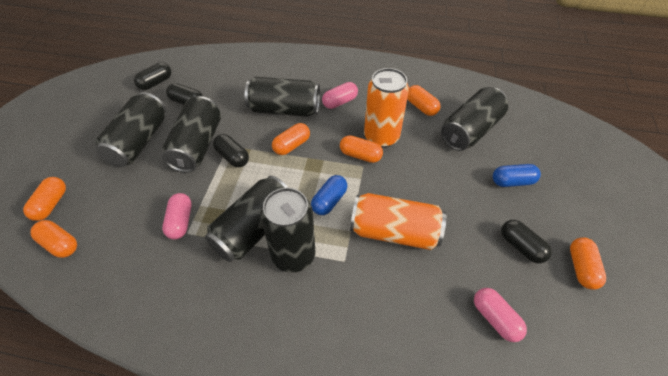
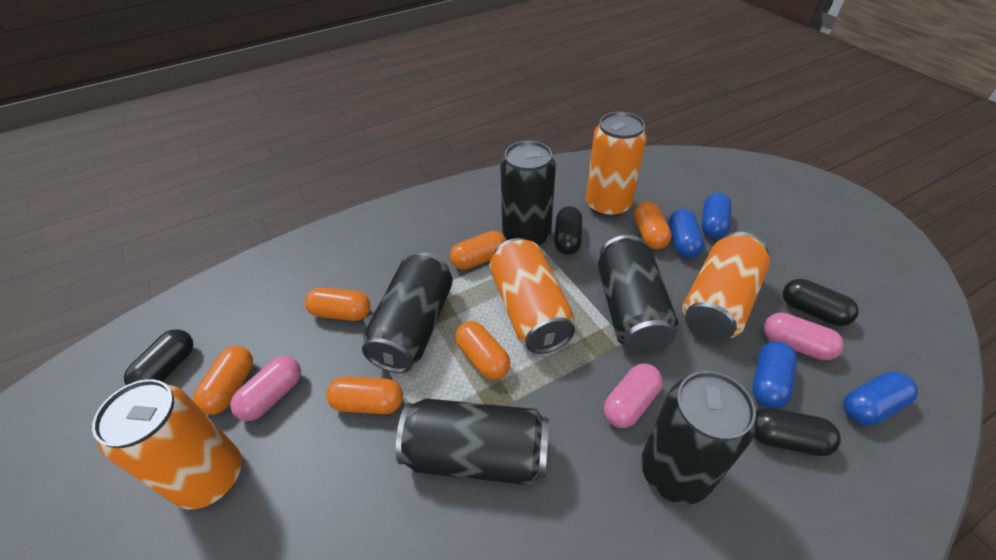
black can: [95,92,166,167] [162,96,221,173] [205,176,289,262] [245,77,320,117] [260,188,316,273] [441,87,508,151] = 6 -> [362,252,453,373] [396,398,549,485] [500,141,556,246] [598,235,679,354] [641,371,756,505] = 5
blue capsule: [311,175,347,215] [493,164,541,187] = 2 -> [669,209,705,258] [702,193,732,239] [752,341,797,409] [843,371,918,426] = 4
orange can: [350,193,446,250] [364,68,409,148] = 2 -> [92,379,242,509] [490,238,575,354] [586,112,647,217] [682,232,770,342] = 4

